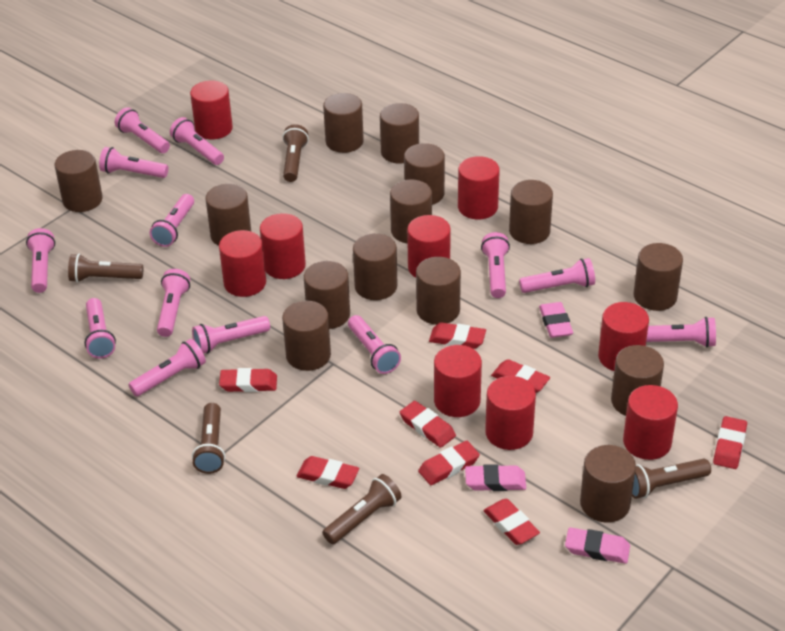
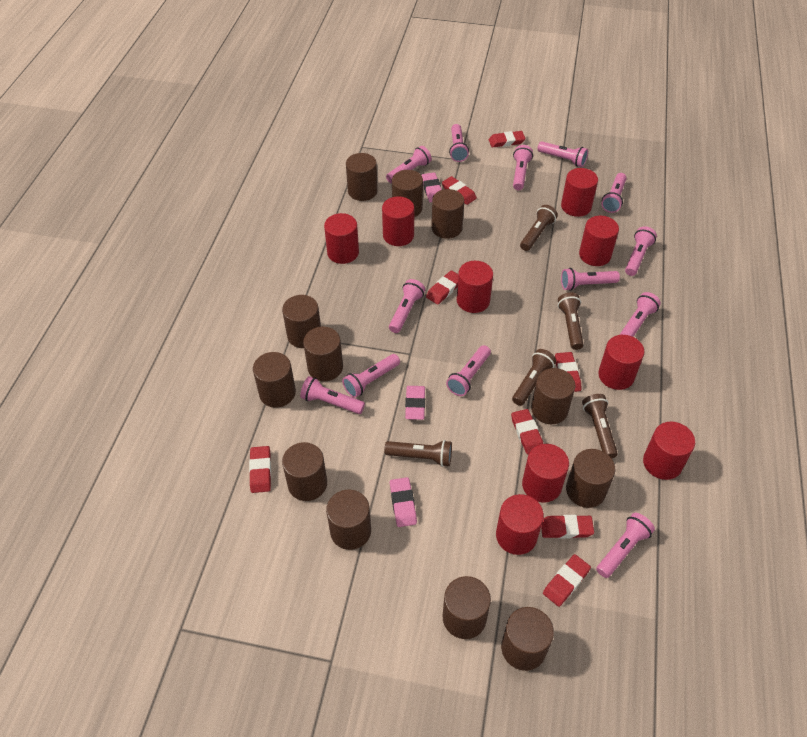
brown cylinder: [55,150,103,212] [205,184,251,246] [282,301,331,371] [304,261,350,329] [323,93,364,153] [353,233,398,300] [380,103,419,163] [390,180,432,244] [404,143,445,205] [416,257,461,325] [509,180,553,244] [580,445,636,523] [611,345,664,416] [633,243,683,311] = 14 -> [253,352,296,408] [282,295,321,348] [282,442,327,501] [303,327,343,381] [326,490,371,550] [346,153,378,201] [392,170,423,217] [431,189,464,239] [443,576,491,639] [501,607,554,671] [531,368,575,424] [566,449,615,508] = 12

